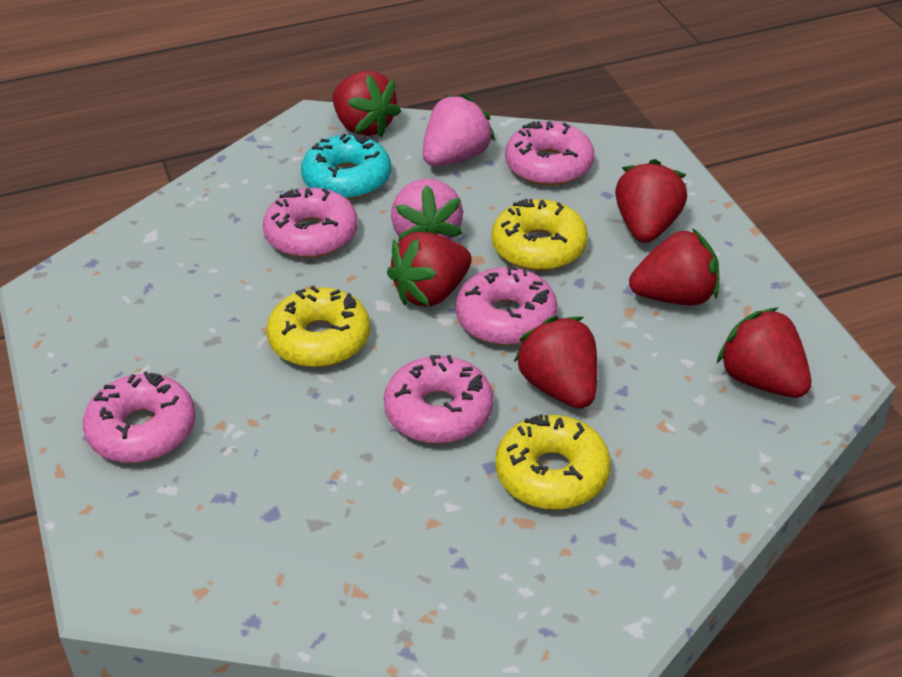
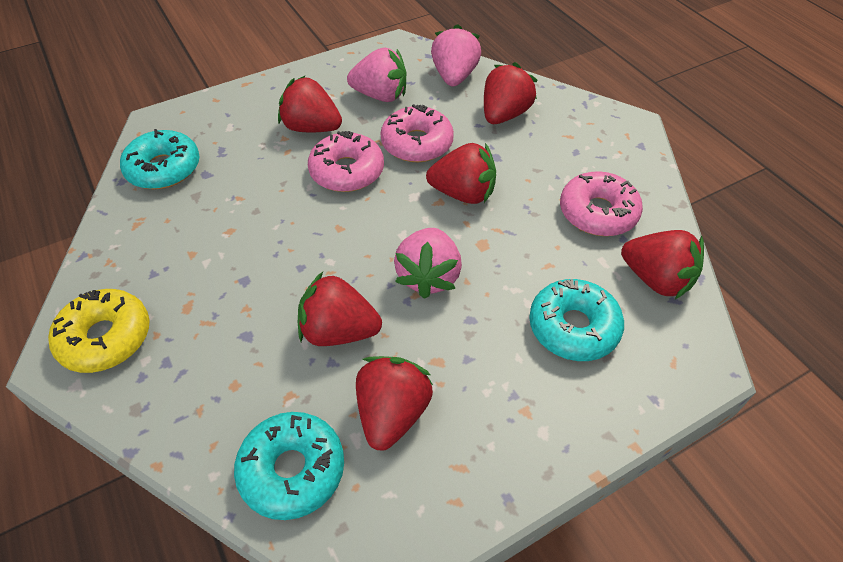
pink donut: [83,371,196,463] [263,188,358,258] [384,355,493,444] [455,266,558,345] [505,121,594,186] = 5 -> [308,131,384,192] [381,104,454,162] [560,171,643,236] = 3
pink strawberry: [391,179,463,241] [423,93,495,166] = 2 -> [347,47,407,102] [394,228,462,299] [431,24,481,86] = 3
turquoise donut: [301,133,391,200] = 1 -> [120,129,200,189] [234,412,344,520] [529,279,624,361] = 3
yellow donut: [267,286,370,367] [492,199,588,271] [496,414,611,510] = 3 -> [48,289,150,373] = 1

